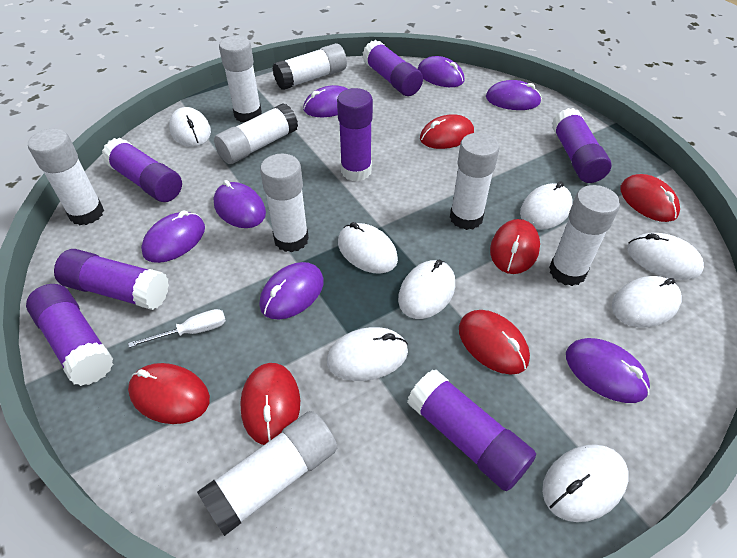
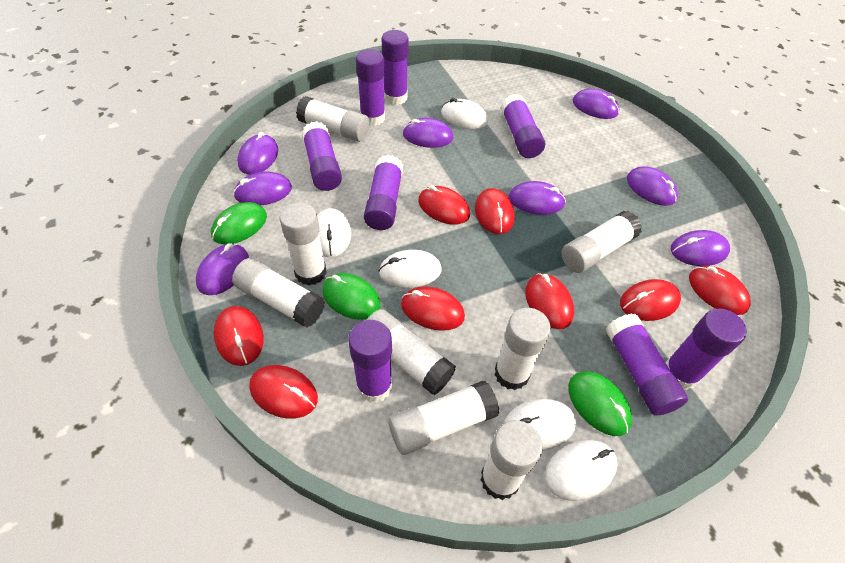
green mouse: none = 0 -> [211,202,267,244] [322,273,381,320] [568,371,632,436] = 3
purple glue stick: [26,284,114,386] [54,249,169,310] [101,138,182,202] [337,88,373,181] [362,40,423,96] [407,370,536,491] [552,108,612,183] = 7 -> [302,121,342,191] [348,320,392,403] [356,49,385,126] [364,155,403,230] [381,30,409,105] [501,94,545,158] [606,314,688,416] [665,309,747,390] = 8
purple mouse: [141,210,205,263] [214,180,266,228] [260,262,324,319] [303,85,347,117] [418,56,464,87] [486,80,542,110] [566,338,650,403] = 7 -> [196,243,249,295] [233,172,292,206] [237,132,278,175] [403,118,454,148] [508,181,566,215] [573,89,619,119] [627,166,678,206] [671,230,730,266] = 8
red mouse: [128,363,210,424] [240,363,300,445] [420,114,474,149] [459,310,530,375] [490,219,540,274] [620,174,680,222] = 6 -> [214,306,264,366] [249,365,318,419] [401,286,465,331] [418,185,470,225] [475,188,515,234] [525,273,574,329] [620,279,681,321] [689,266,751,315] = 8
white mouse: [169,107,211,147] [327,327,408,381] [338,222,398,274] [398,259,455,319] [520,181,573,230] [542,444,629,522] [612,276,682,327] [627,233,704,280] = 8 -> [317,208,351,257] [379,250,442,288] [441,98,488,129] [503,399,576,451] [545,440,617,501] = 5
white screwdriver: [128,309,226,348] = 1 -> none = 0

